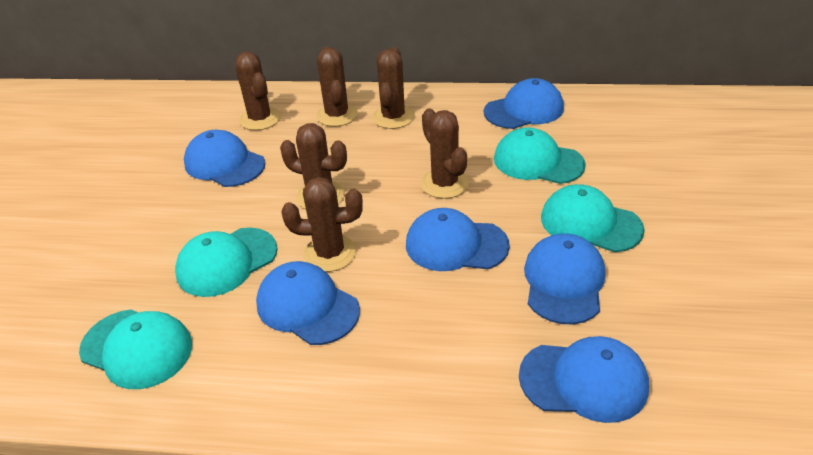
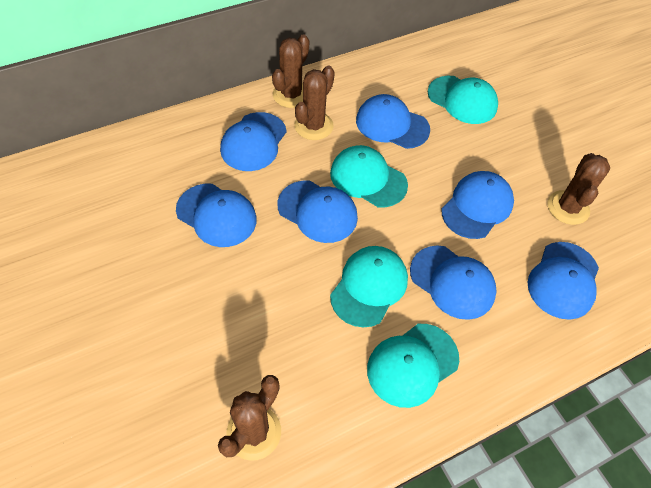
blue cap: [184,130,265,187] [256,261,360,345] [406,208,510,271] [484,78,564,129] [519,336,649,423] [524,233,606,324] = 6 -> [176,184,257,247] [220,112,287,171] [277,181,358,243] [356,94,430,149] [410,246,497,320] [441,171,514,239] [528,242,599,320] = 7
brown cactus: [236,51,281,130] [280,123,347,209] [281,177,363,272] [316,47,358,127] [372,47,414,129] [421,108,469,199] = 6 -> [218,375,281,461] [272,34,309,108] [294,66,335,140] [548,153,610,225] = 4

